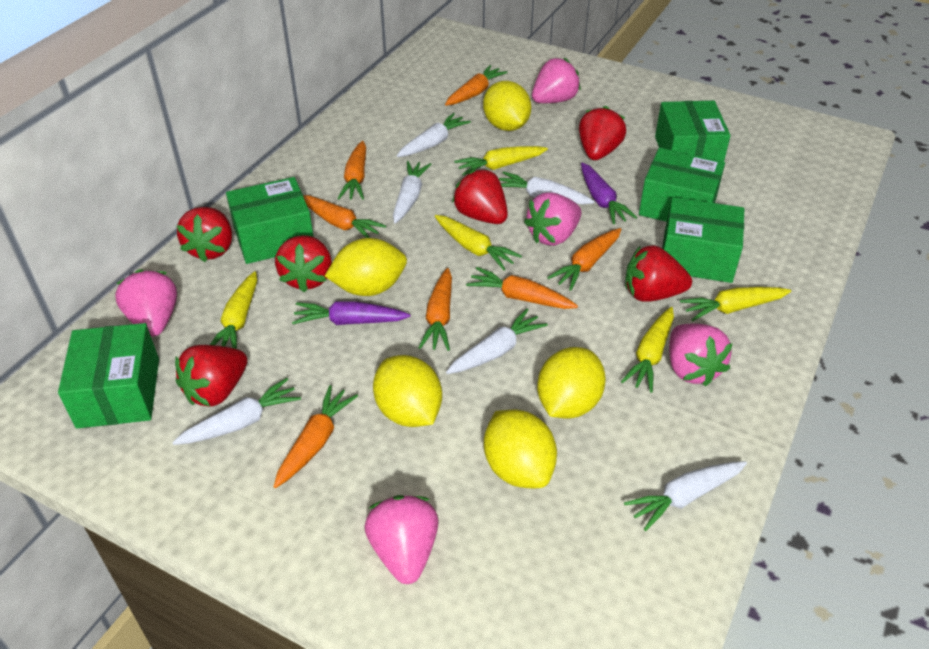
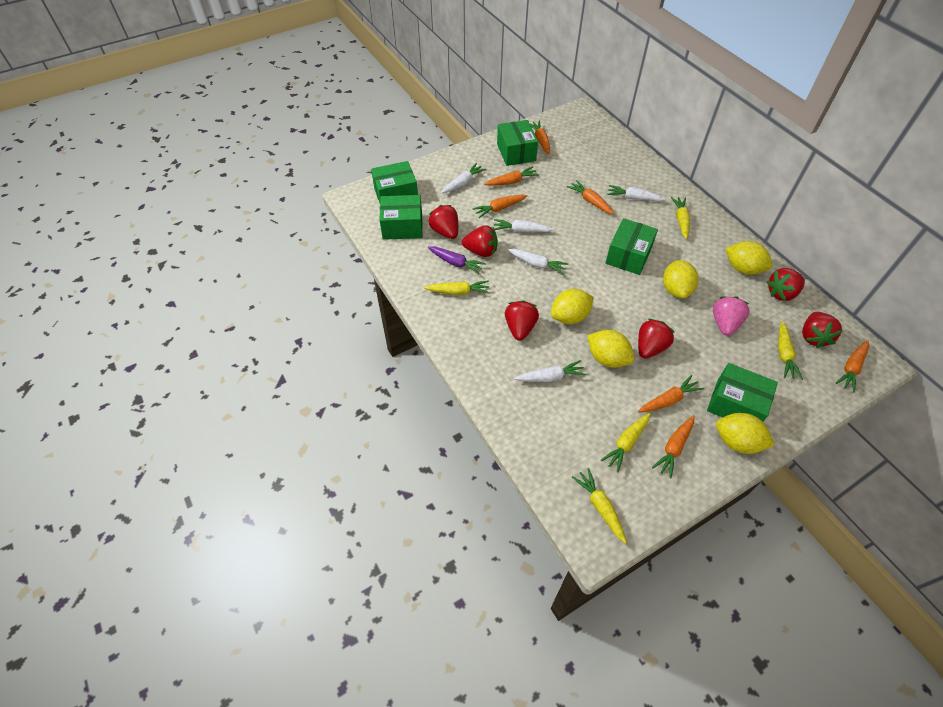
pink strawberry: [115,269,177,336] [364,495,439,584] [524,192,581,246] [532,58,581,103] [669,323,733,387] = 5 -> [713,296,750,336] = 1
purple carrot: [292,301,410,325] [581,163,637,224] = 2 -> [428,246,486,275] = 1
white carrot: [172,378,301,445] [393,161,432,224] [397,113,471,157] [446,309,548,374] [499,171,595,205] [624,461,747,531] = 6 -> [441,163,487,193] [494,219,554,232] [507,249,568,275] [514,360,586,382] [607,185,666,201] = 5

